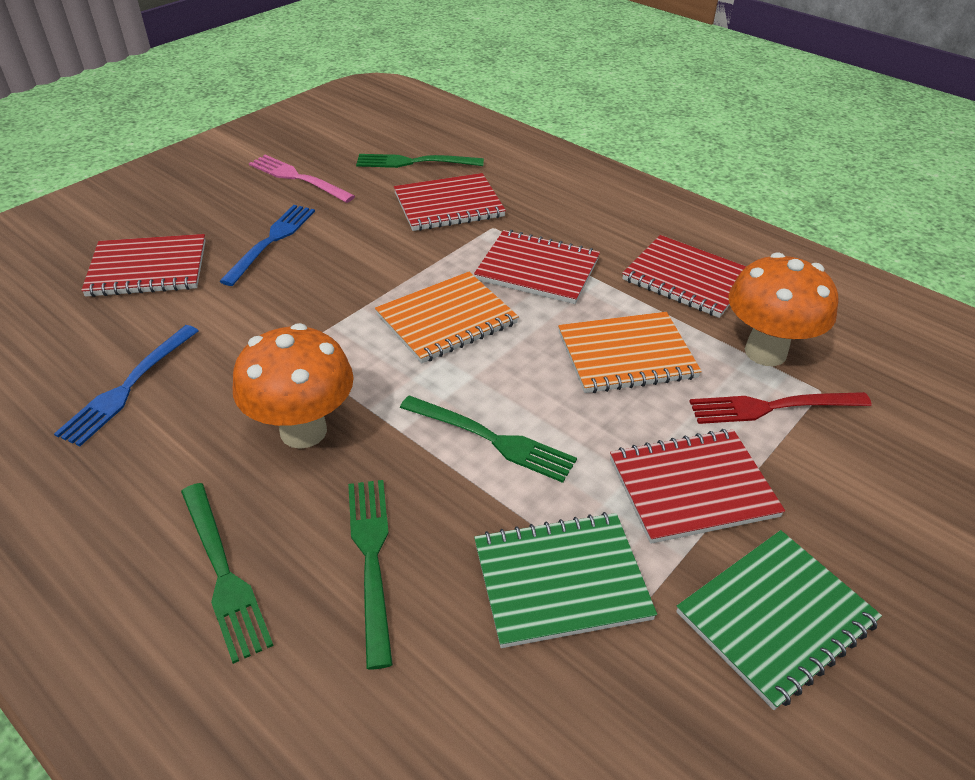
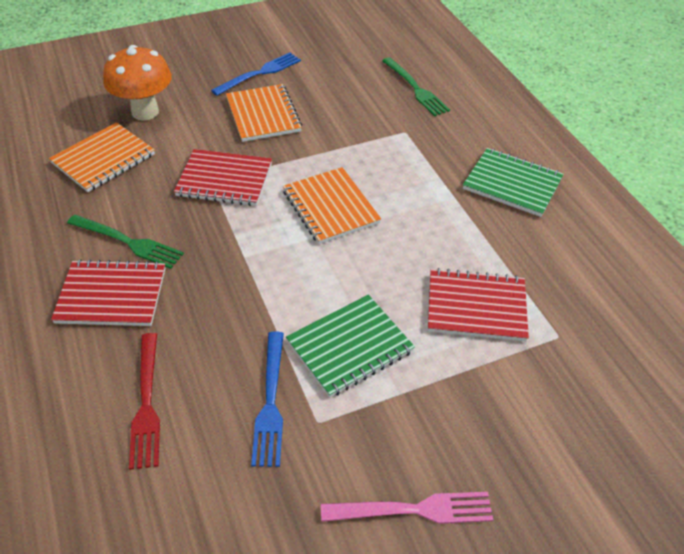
green fork: [181,483,274,664] [348,480,393,670] [356,154,484,168] [400,395,577,483] = 4 -> [67,215,184,269] [382,57,450,116] = 2
orange mushroom: [233,323,354,449] [728,252,838,366] = 2 -> [103,45,172,120] = 1
orange notebook: [375,272,519,363] [558,312,702,393] = 2 -> [49,122,155,192] [226,84,302,142] [283,167,381,244] = 3
red notebook: [81,234,206,297] [394,173,506,231] [474,230,600,304] [610,429,785,544] [622,235,746,318] = 5 -> [51,259,166,326] [174,149,272,206] [428,268,529,341] = 3

